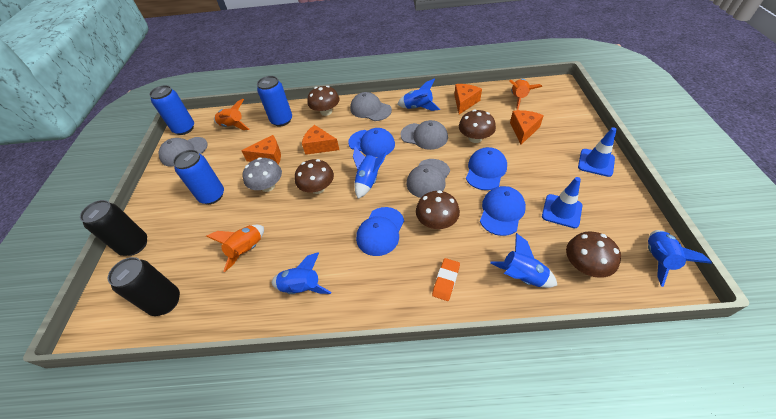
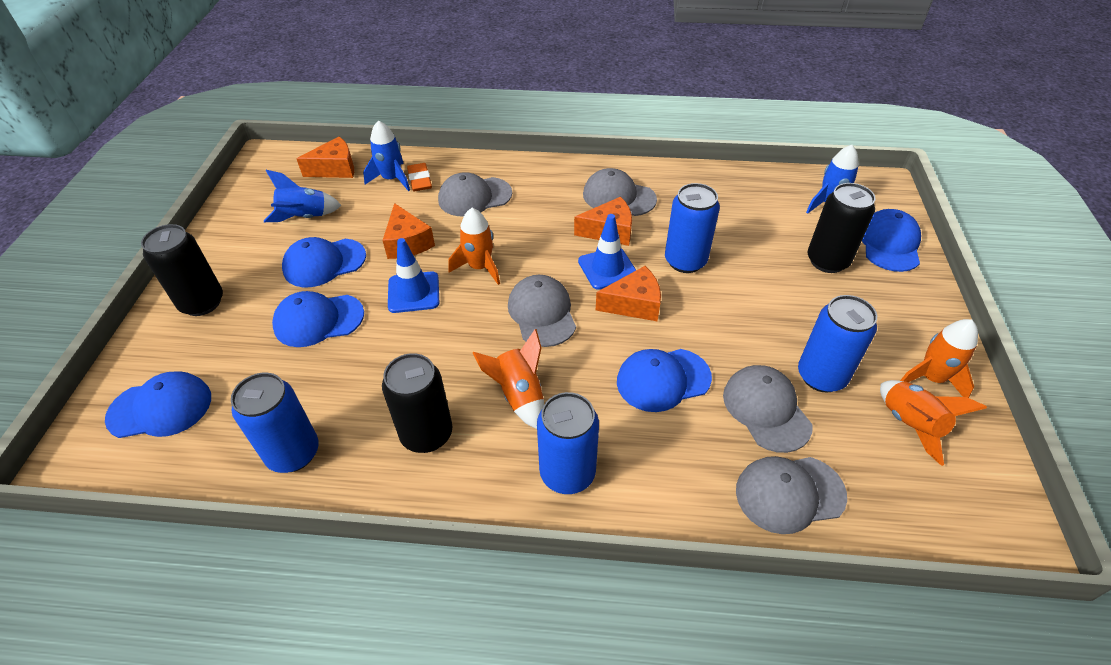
black can: [80,200,147,256] [108,257,180,316] = 2 -> [141,224,223,316] [382,353,452,453] [808,183,876,273] = 3
blue can: [149,85,194,135] [173,150,224,204] [257,76,292,127] = 3 -> [231,373,319,473] [537,392,599,494] [665,183,720,273] [798,295,877,393] = 4
blue cap: [348,128,395,157] [356,207,404,256] [466,147,507,190] [480,186,526,236] = 4 -> [105,371,211,438] [272,291,364,347] [282,237,366,287] [617,349,712,412] [862,209,921,272] = 5
blue rocket: [271,252,332,294] [353,147,387,199] [397,79,440,111] [490,233,557,288] [648,230,712,287] = 5 -> [264,170,342,222] [363,120,410,191] [806,145,859,214] = 3
brown mushroom: [295,159,334,194] [308,86,340,116] [416,190,460,229] [459,109,496,143] [566,232,621,278] = 5 -> none = 0
grey cap: [158,137,208,166] [350,92,392,121] [400,120,448,150] [407,159,450,198] = 4 -> [438,172,512,217] [508,275,576,347] [583,168,657,216] [723,365,813,453] [736,456,847,534] = 5
grey mushroom: [243,157,282,192] = 1 -> none = 0
orange rocket: [206,225,264,272] [214,99,250,130] [509,79,542,110] = 3 -> [448,208,500,285] [473,329,544,429] [880,380,987,466] [900,319,978,398] = 4

